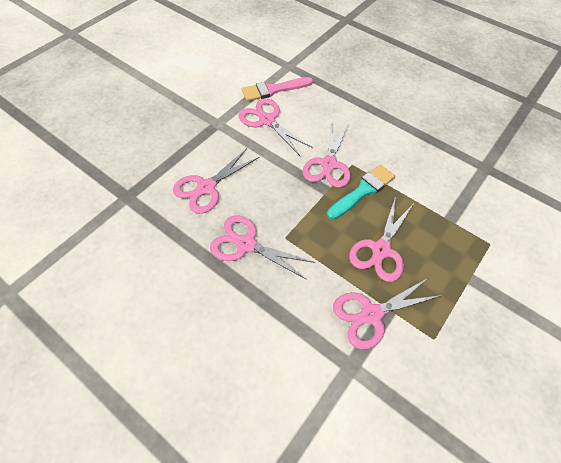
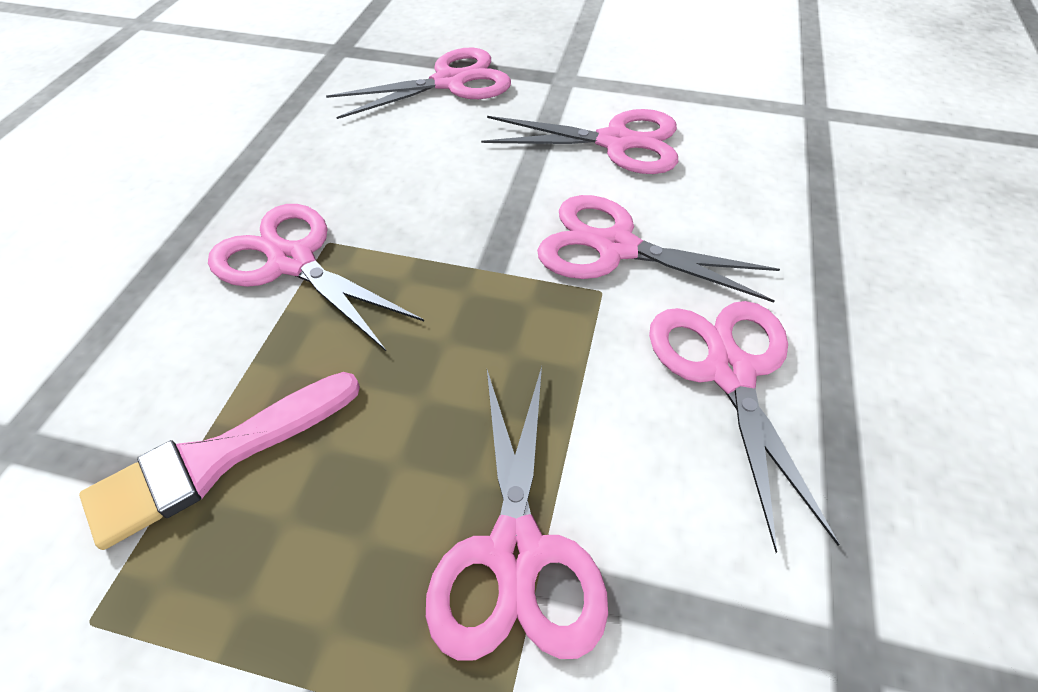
turquoise brush: [327,164,395,220] = 1 -> none = 0

